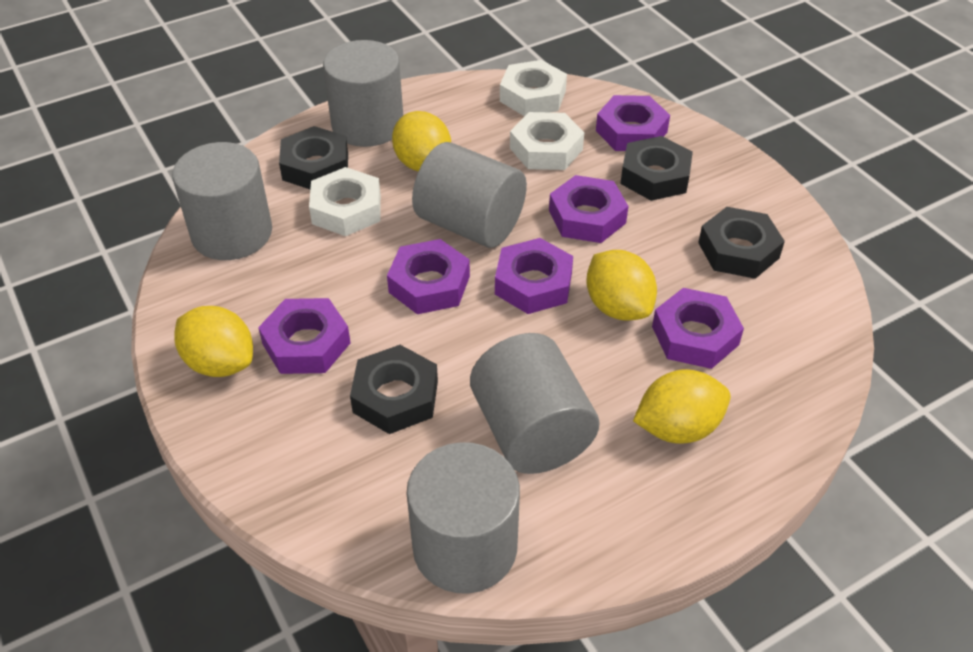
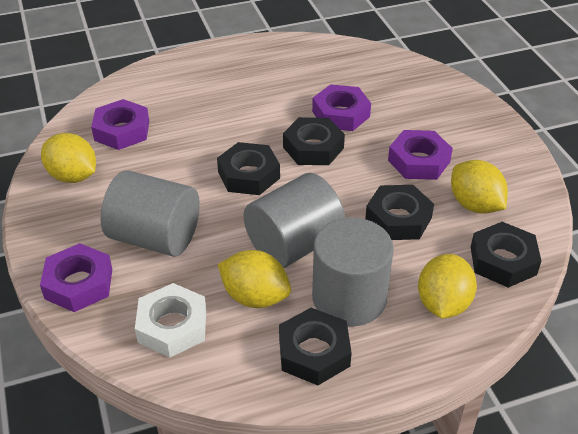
black nut: [279,126,348,189] [350,345,438,434] [620,136,693,201] [698,207,785,279] = 4 -> [217,142,280,195] [279,308,352,385] [283,117,345,165] [365,185,434,240] [471,222,541,288] = 5
grey cylinder: [172,142,272,260] [323,40,403,147] [407,442,520,594] [412,142,527,248] [470,333,600,474] = 5 -> [100,170,200,257] [243,173,345,268] [312,218,394,326] = 3
purple nut: [258,298,351,374] [387,239,470,314] [495,238,573,314] [549,175,628,243] [596,95,670,151] [652,288,744,369] = 6 -> [40,243,112,312] [91,99,149,150] [312,84,371,131] [388,130,453,180] = 4
white nut: [309,167,381,236] [500,60,567,116] [510,112,584,170] = 3 -> [135,283,206,358] = 1

